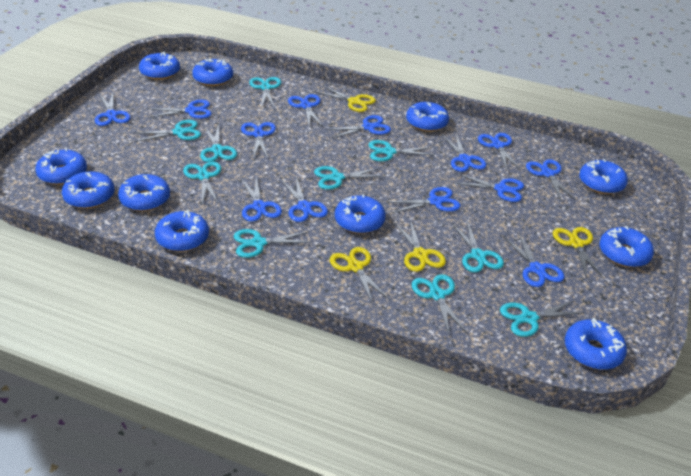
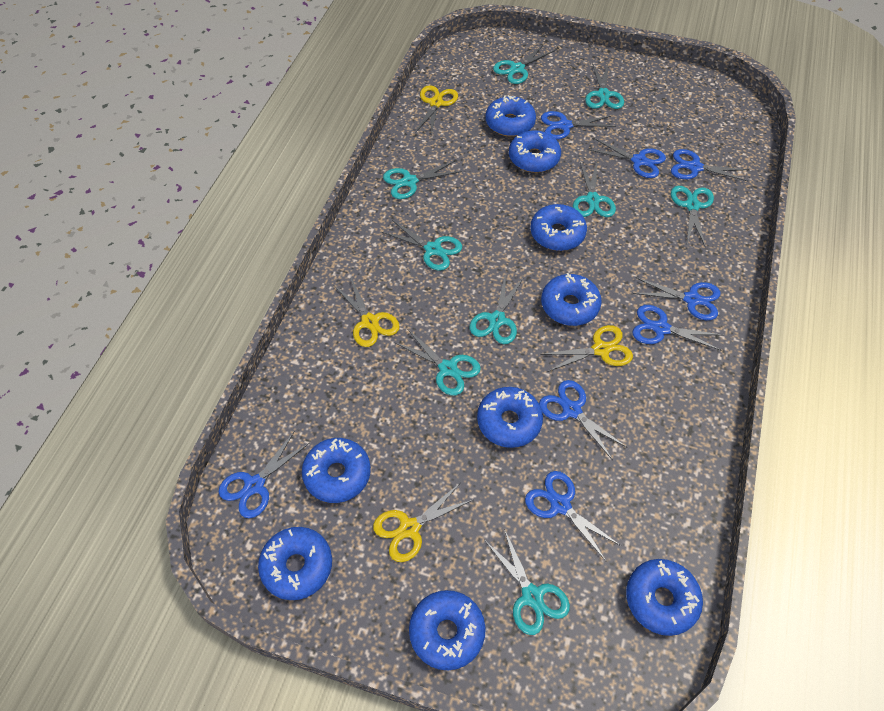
blue donut: [35,148,87,185] [62,171,115,209] [118,174,170,211] [139,52,180,80] [155,210,209,252] [192,59,233,86] [335,194,386,234] [406,102,449,132] [565,318,627,370] [579,159,628,194] [599,226,654,267] = 11 -> [258,527,332,600] [302,438,371,503] [409,590,486,670] [477,387,543,448] [485,95,536,136] [509,130,561,173] [530,204,587,251] [541,273,602,326] [626,559,703,636] = 9
blue scissors: [95,93,131,126] [149,100,212,119] [241,122,276,158] [241,176,282,222] [281,177,328,222] [288,94,323,127] [326,115,391,138] [390,187,461,213] [442,134,486,172] [455,173,524,202] [478,133,521,170] [504,234,565,287] [526,159,576,201] = 13 -> [219,432,309,518] [525,471,621,561] [539,380,626,459] [541,111,616,140] [588,138,666,178] [632,278,721,320] [632,305,722,351] [671,149,749,181] = 8
turquoise scissors: [134,120,201,142] [183,161,221,204] [200,124,237,162] [234,229,312,258] [249,77,281,108] [314,166,385,190] [369,140,435,162] [412,274,467,334] [452,220,504,273] [500,300,585,337] = 10 -> [381,220,462,271] [383,161,462,199] [394,330,481,395] [470,272,524,344] [484,529,570,635] [493,44,555,84] [573,162,616,217] [585,63,624,109] [671,186,714,246] = 9

